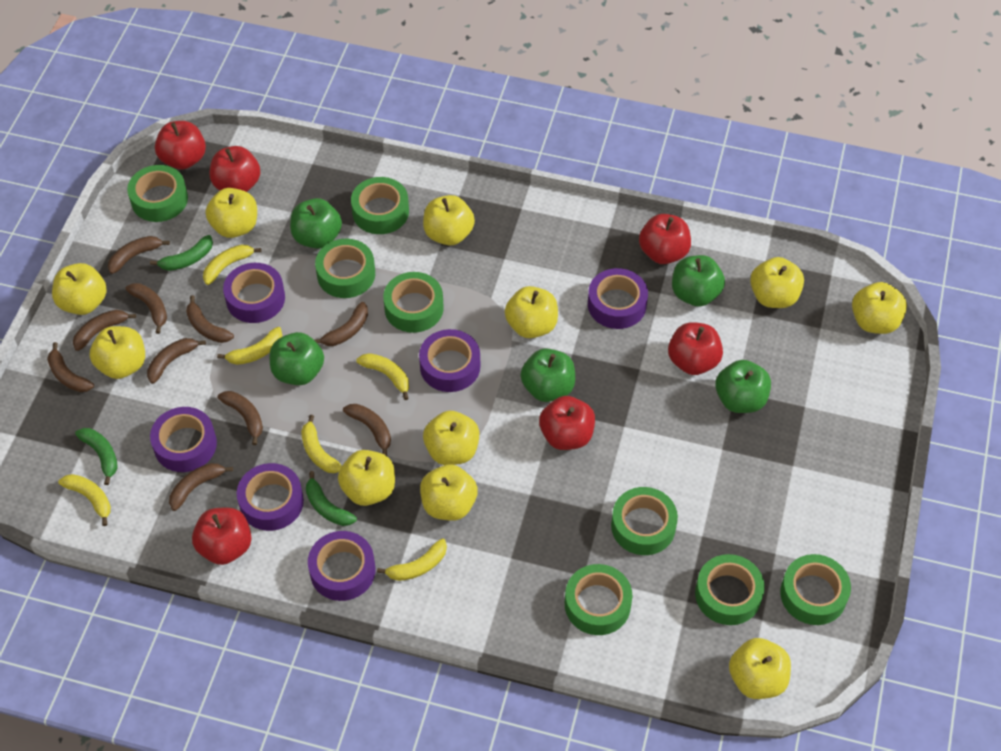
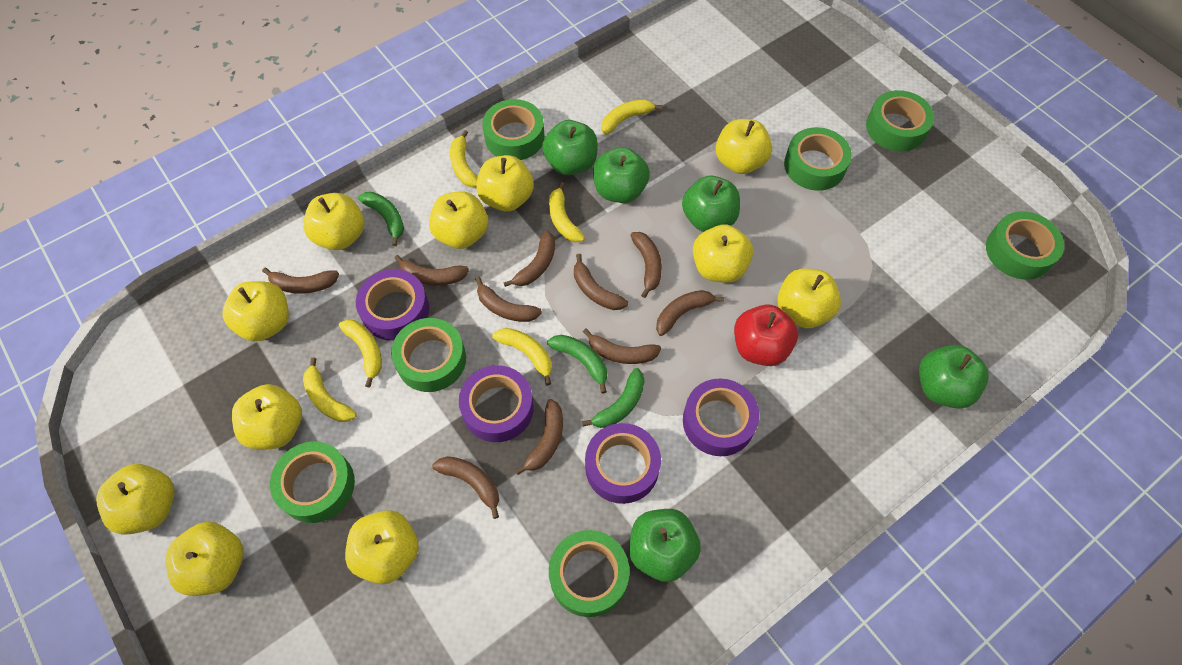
green tape: [127,165,188,222] [315,239,375,298] [351,177,409,234] [383,272,444,333] [565,564,632,635] [611,487,678,555] [695,554,765,625] [780,554,851,625] = 8 -> [270,442,355,523] [391,318,466,392] [482,99,545,160] [549,530,630,617] [784,127,852,191] [866,90,934,152] [986,212,1064,279] = 7
purple tape: [150,407,217,472] [223,263,285,323] [237,463,304,531] [308,531,375,601] [419,329,480,392] [588,268,648,329] = 6 -> [356,269,429,341] [459,365,534,442] [585,423,661,504] [683,379,759,456] = 4
red apple: [155,121,206,170] [192,508,252,565] [210,146,260,192] [539,396,595,450] [639,214,691,264] [668,322,723,375] = 6 -> [734,304,798,366] = 1

